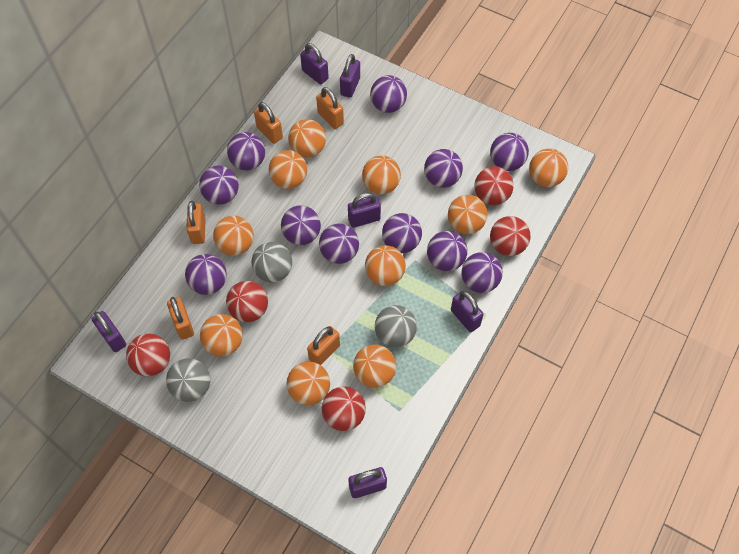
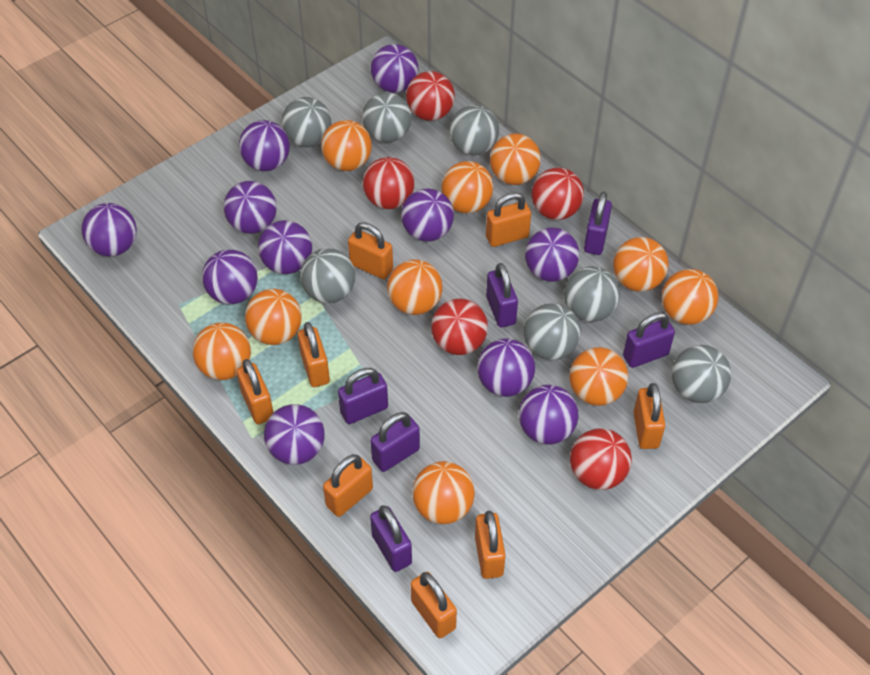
grey ball: [166,358,210,402] [251,242,292,282] [375,305,417,348] = 3 -> [282,97,332,147] [300,248,355,303] [362,92,412,143] [449,105,499,155] [524,303,581,360] [564,266,620,322] [672,345,731,403] = 7
orange padlock: [167,297,194,340] [186,201,206,244] [254,102,283,144] [307,326,340,365] [316,87,344,129] = 5 -> [237,359,274,424] [298,322,330,387] [323,454,373,517] [348,222,393,279] [411,572,457,638] [475,511,506,579] [486,192,531,247] [634,383,665,449] = 8

